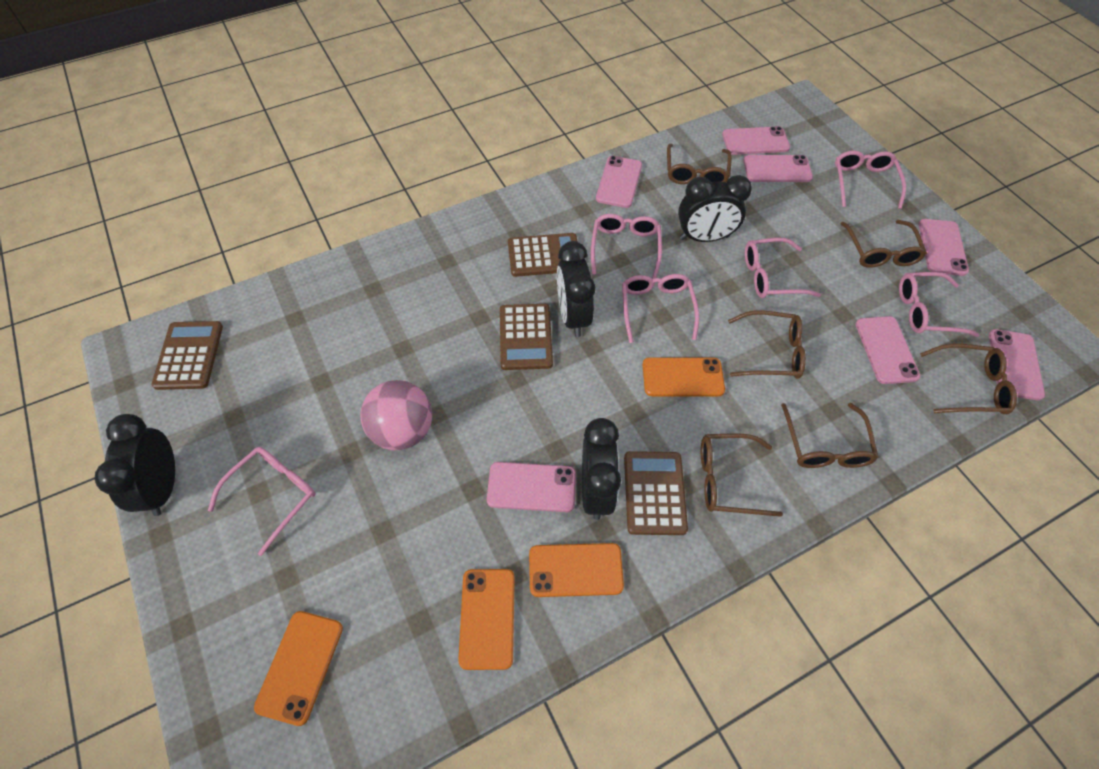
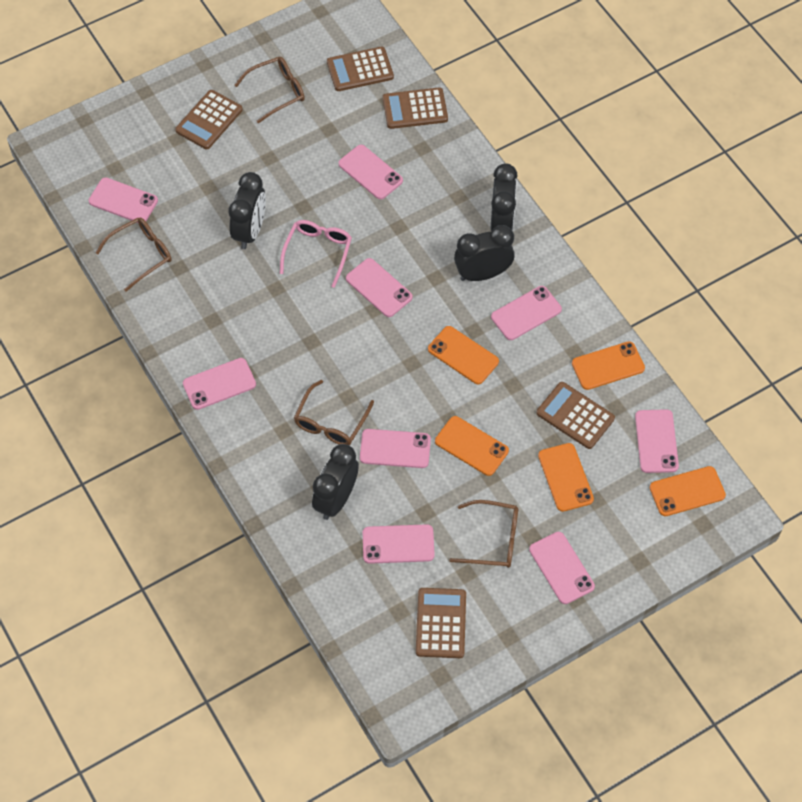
brown calculator: [151,321,223,390] [500,304,553,370] [508,233,578,277] [624,451,688,535] = 4 -> [175,90,243,149] [327,47,394,91] [383,87,448,129] [416,588,466,658] [536,382,615,449] = 5
brown glasses: [667,144,732,184] [701,434,783,517] [728,311,806,379] [781,403,879,468] [840,220,927,268] [920,344,1017,414] = 6 -> [96,217,172,292] [235,57,305,124] [294,380,374,445] [449,500,518,568] = 4
orange phone: [254,611,343,726] [458,569,515,670] [529,543,624,597] [643,357,725,397] = 4 -> [428,326,499,384] [435,416,509,476] [538,443,594,512] [572,341,645,390] [650,466,726,516] = 5
pink ball: [360,380,432,450] = 1 -> none = 0
pink glasses: [208,447,316,556] [591,214,662,279] [622,274,699,343] [745,238,821,298] [835,150,906,209] [899,272,979,337] = 6 -> [280,220,352,288] = 1
pink phone: [487,462,576,512] [596,156,642,208] [722,126,790,155] [743,155,813,182] [855,316,920,384] [919,219,969,276] [989,329,1045,400] = 7 -> [89,177,158,223] [183,358,256,410] [338,145,403,199] [346,258,413,317] [360,429,431,468] [363,524,435,564] [491,286,562,340] [529,532,595,604] [635,409,679,473] = 9

